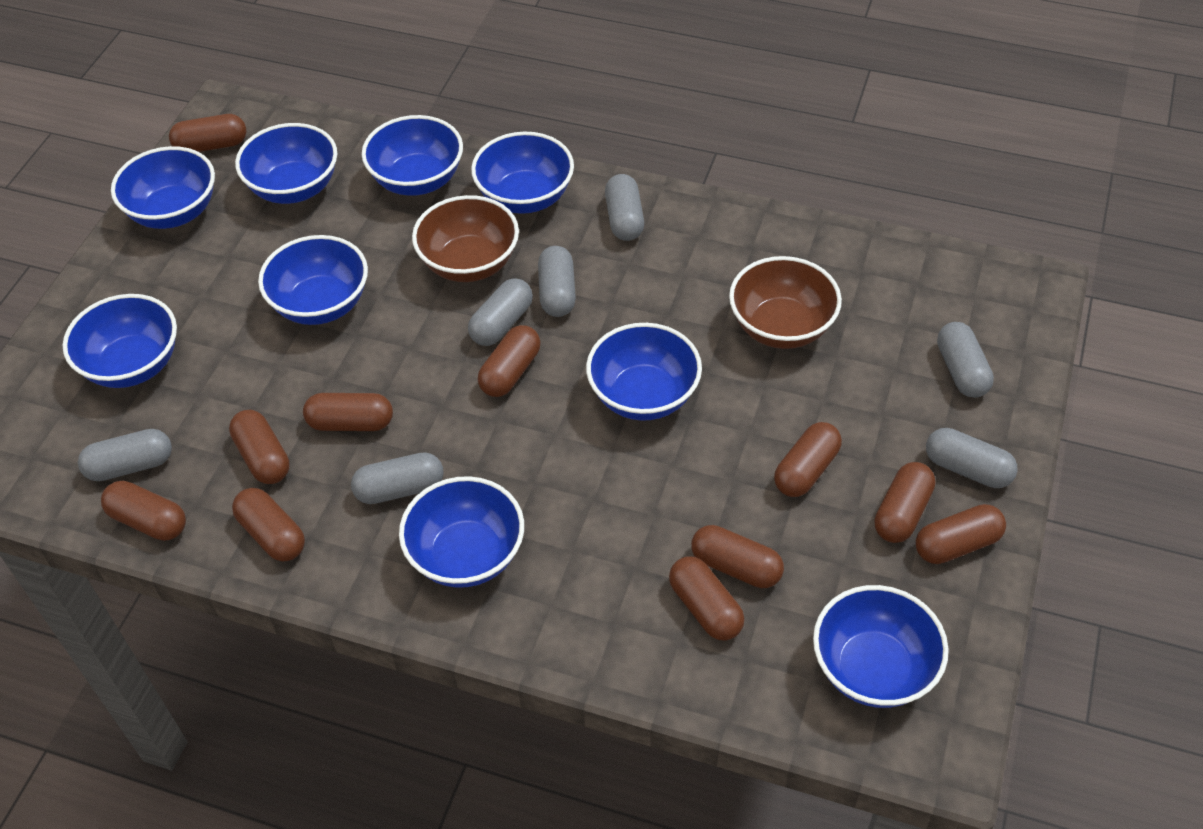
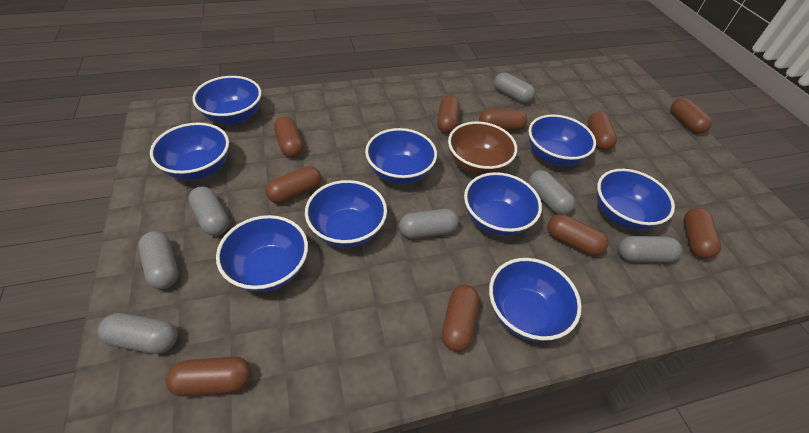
brown bowl: [412,195,519,282] [729,256,842,349] = 2 -> [448,121,517,175] = 1
brown capsule: [101,481,186,541] [169,114,246,152] [229,410,290,484] [232,488,305,561] [303,393,393,431] [478,325,540,397] [669,556,745,640] [691,525,784,588] [774,422,842,497] [874,462,935,543] [915,504,1006,564] = 11 -> [166,357,251,397] [266,166,321,204] [274,116,303,158] [437,96,460,134] [442,285,479,352] [479,109,527,131] [548,214,608,256] [588,112,617,151] [671,98,712,134] [684,208,721,259] = 10

